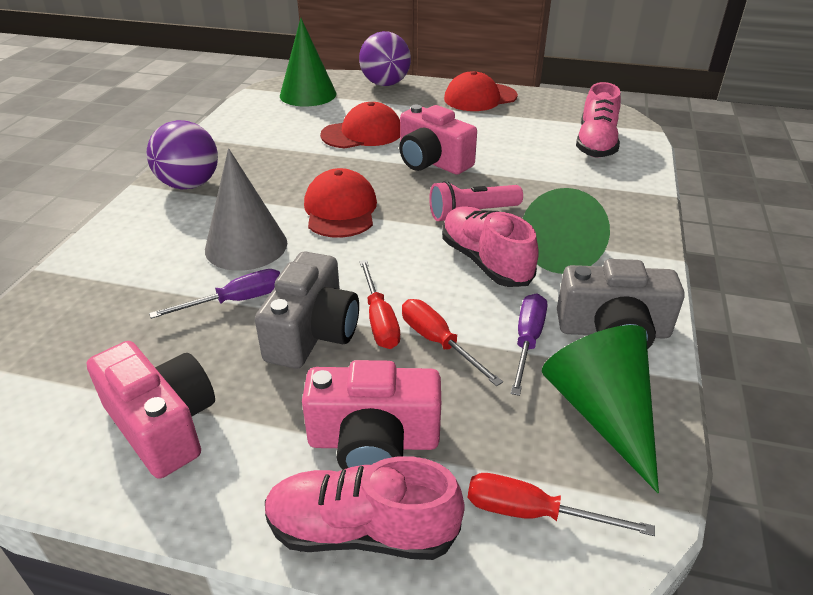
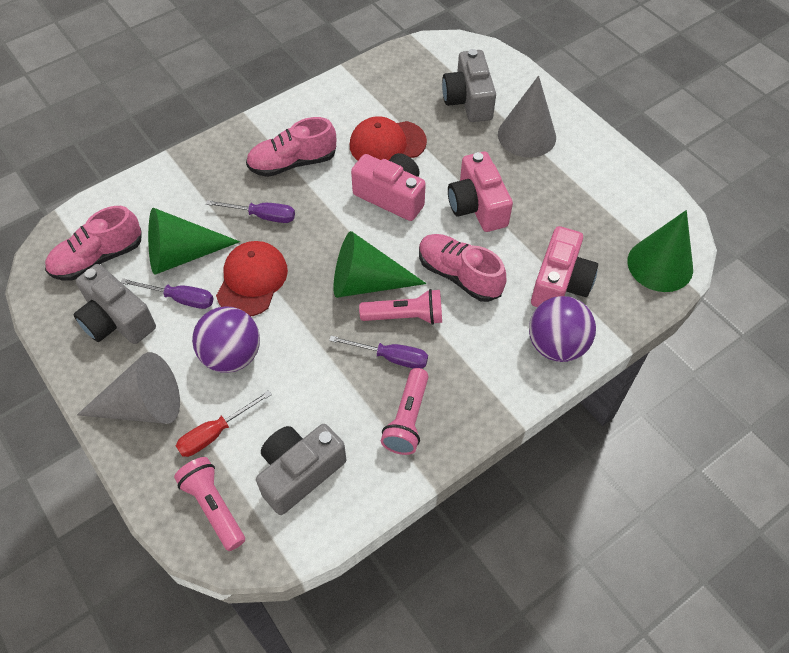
grey camera: [255,251,359,369] [557,259,685,350] = 2 -> [73,264,156,344] [256,424,346,515] [442,49,496,122] = 3
grey cone: [205,148,287,271] = 1 -> [77,352,180,424] [498,76,556,158] = 2
pink flashlight: [429,181,523,221] = 1 -> [174,457,245,551] [359,289,442,325] [381,368,429,455] = 3
purple screwdriver: [149,269,280,319] [511,293,547,396] = 2 -> [121,278,214,309] [206,200,295,223] [329,336,428,369] = 3
red cap: [304,168,377,238] [320,102,400,148] [444,71,518,111] = 3 -> [216,241,288,316] [350,116,427,160] = 2
red screwdriver: [359,260,400,349] [402,299,503,386] [468,473,655,536] = 3 -> [176,390,272,457] = 1

